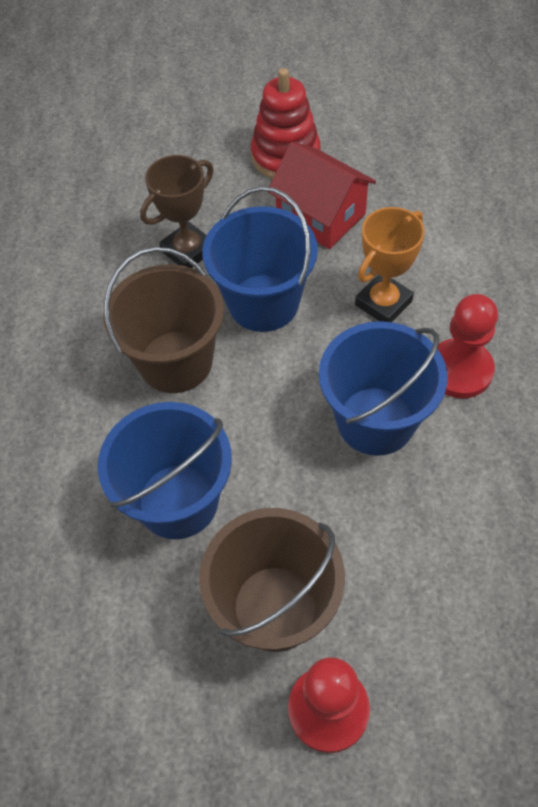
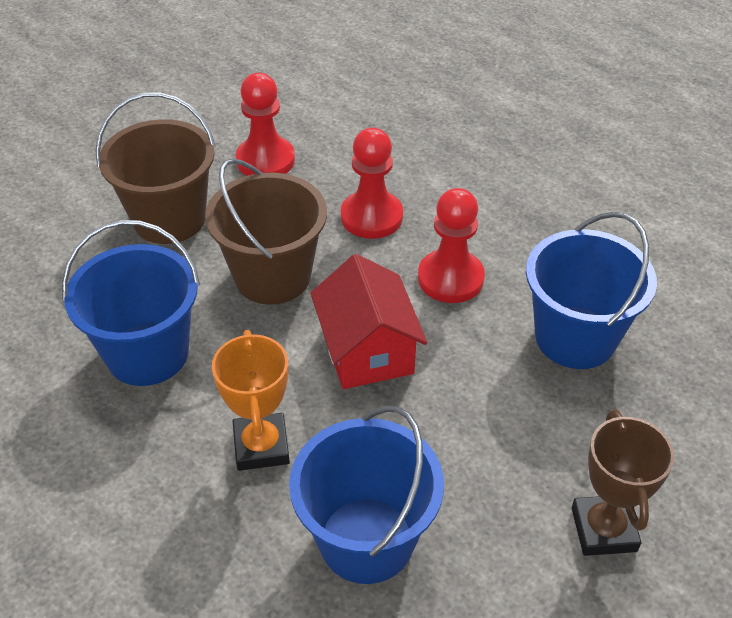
red pawn: [288,657,370,753] [437,294,498,398] = 2 -> [235,73,295,176] [341,128,403,239] [418,188,485,303] = 3
red stacking toy: [251,68,321,179] = 1 -> none = 0

